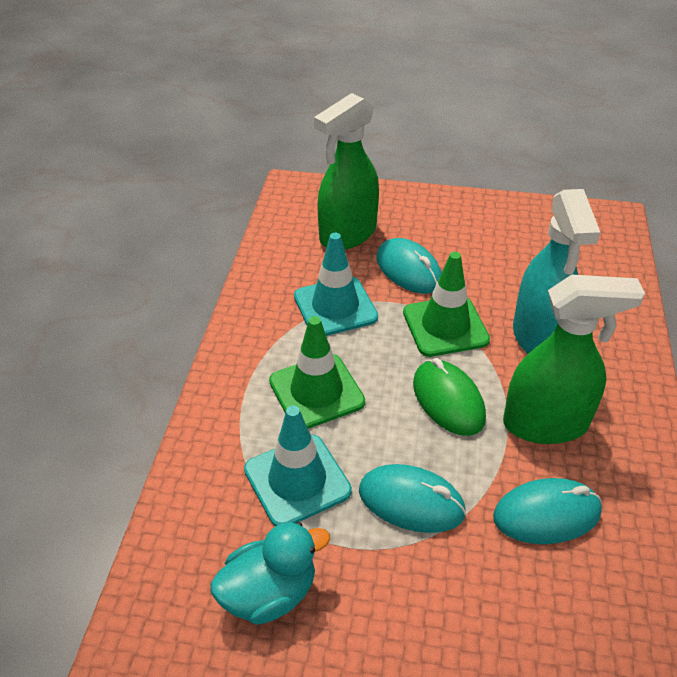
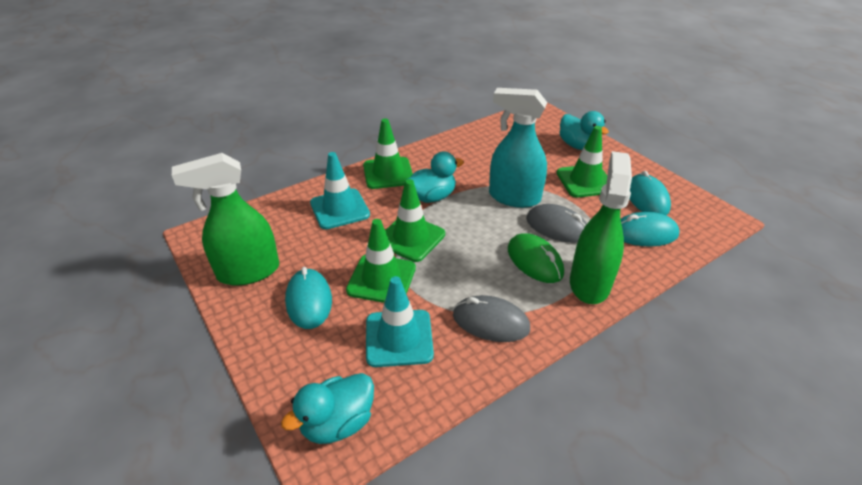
green traffic cone: [269,316,365,429] [403,252,490,357] = 2 -> [346,219,416,303] [363,118,413,189] [385,179,445,262] [557,126,607,197] = 4
grey mouse: none = 0 -> [453,295,530,342] [526,204,587,243] = 2
turquoise duck: [210,522,330,625] = 1 -> [281,373,374,444] [405,151,464,203] [560,111,609,150] = 3

